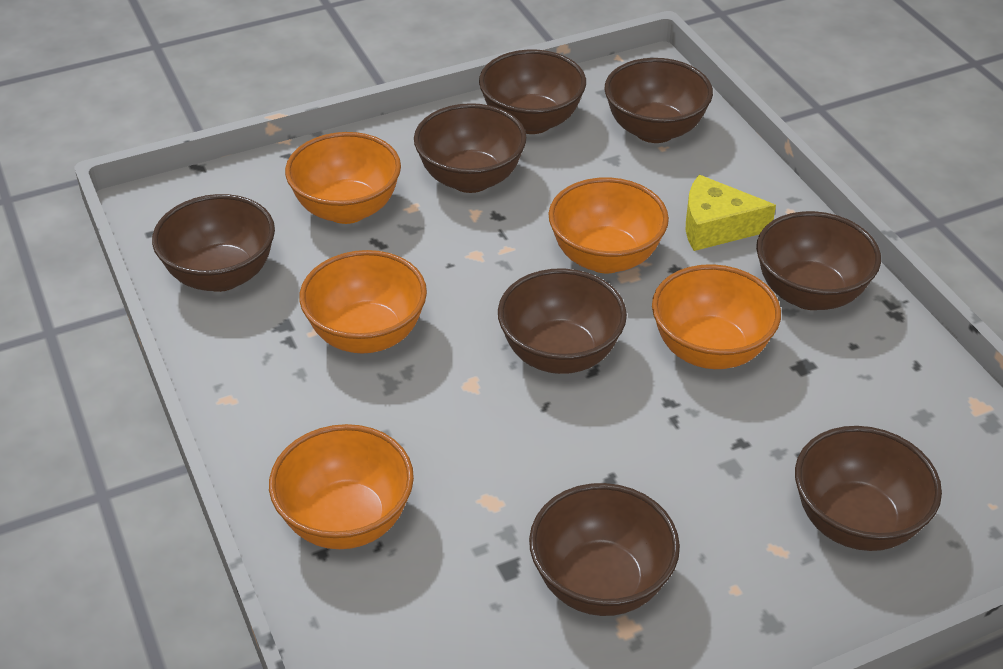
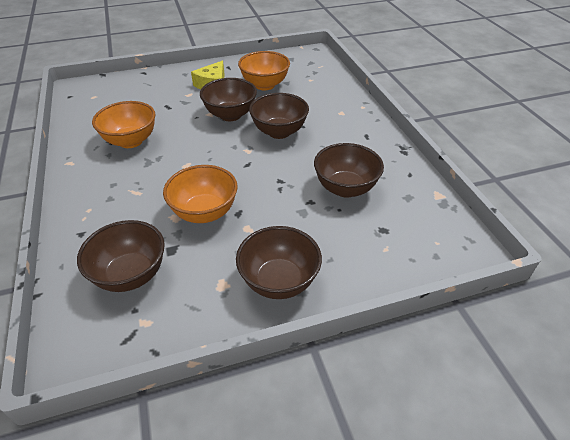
brown bowl: [152,194,275,292] [414,103,527,193] [479,49,586,134] [498,268,627,374] [529,483,680,616] [605,58,713,143] [756,211,881,310] [795,426,942,551] = 8 -> [77,220,165,292] [200,78,257,121] [236,226,322,299] [249,93,309,139] [314,143,384,198] = 5
orange bowl: [269,424,414,549] [285,132,401,224] [299,250,427,353] [548,177,669,273] [652,264,781,369] = 5 -> [92,101,155,148] [163,165,238,223] [238,51,290,90] = 3

